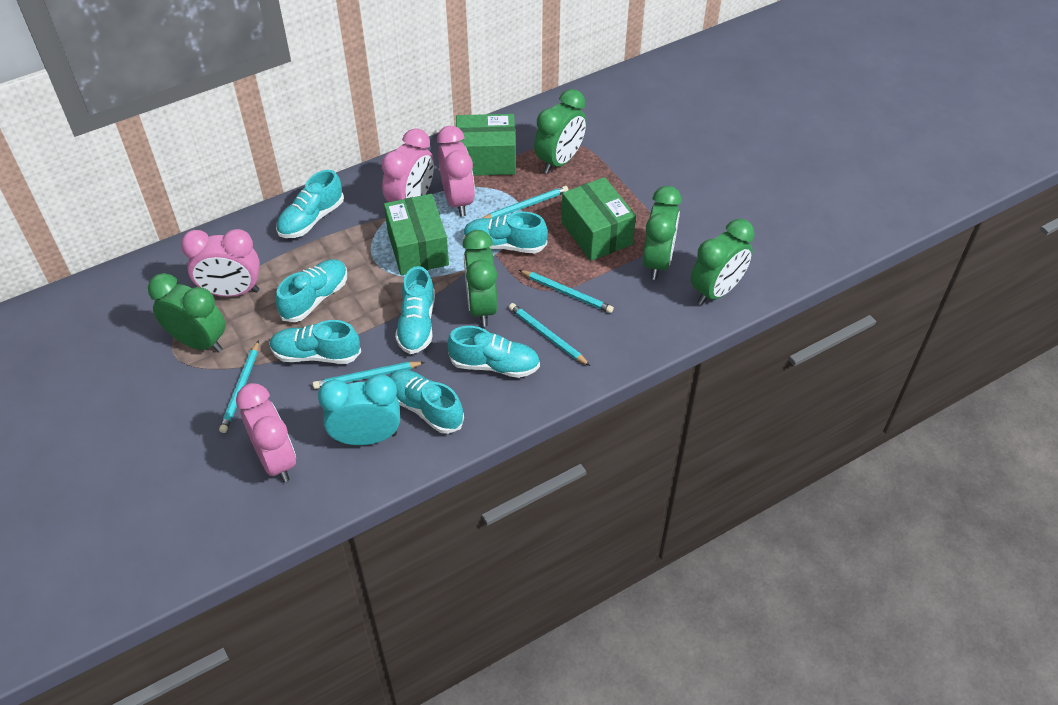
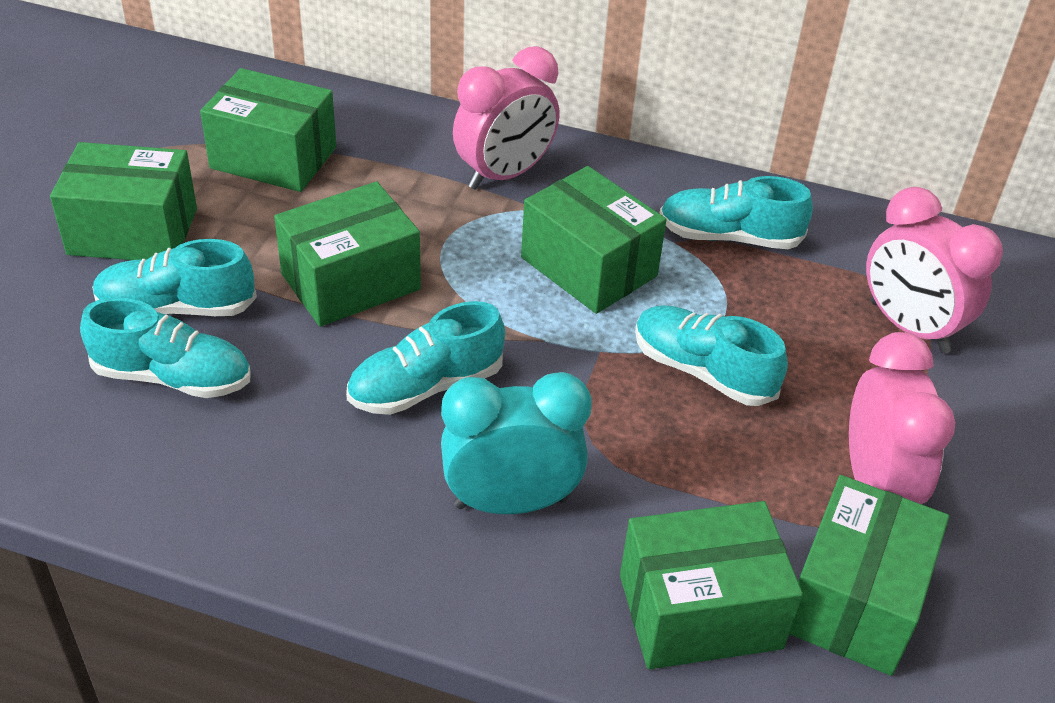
green box: [384,194,449,275] [456,114,516,176] [561,177,636,261] = 3 -> [50,142,197,260] [200,68,336,192] [274,182,421,327] [521,166,667,314] [620,501,803,669] [789,475,949,676] = 6
green clock: [148,273,226,352] [462,230,498,326] [534,89,586,174] [643,186,682,280] [691,219,755,305] = 5 -> none = 0
pink clock: [181,229,260,297] [236,383,296,482] [381,128,434,202] [437,126,475,216] = 4 -> [453,46,559,190] [849,332,956,504] [866,187,1003,353] = 3
turquoise pencil: [219,340,259,433] [313,362,425,389] [483,186,569,219] [509,303,590,366] [519,270,614,313] = 5 -> none = 0
turquoise shoe: [270,320,361,364] [276,170,344,238] [276,259,347,322] [389,370,464,434] [395,266,435,354] [447,326,540,378] [463,212,548,253] = 7 -> [80,297,251,398] [92,239,257,316] [346,301,505,415] [635,305,788,406] [659,176,813,249] = 5

